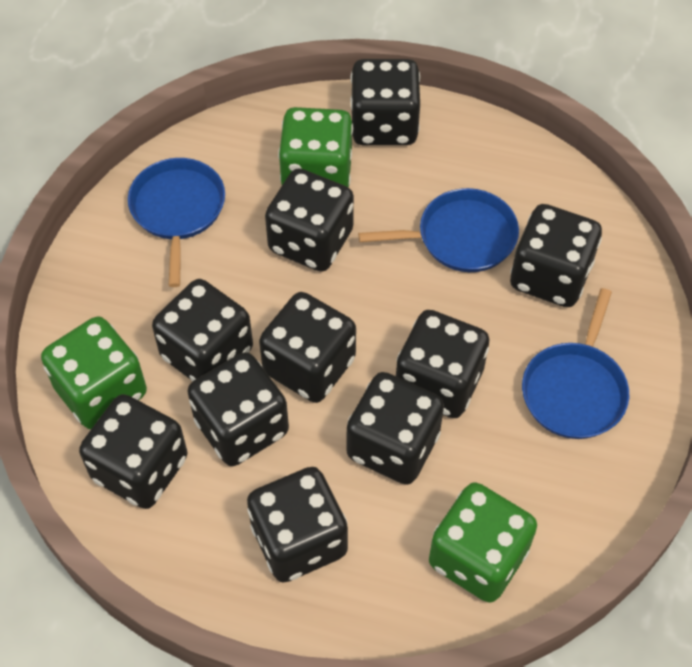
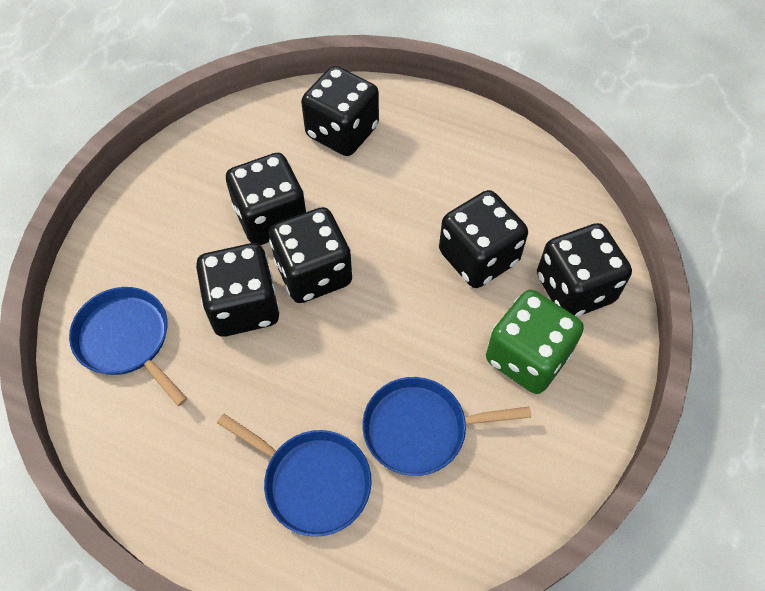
black dice: [79,394,188,509] [152,279,253,382] [187,352,289,466] [247,467,348,583] [259,292,356,403] [265,168,354,272] [347,372,444,485] [350,59,420,145] [396,310,489,418] [510,204,602,307] = 10 -> [196,243,280,337] [226,153,307,245] [269,207,352,303] [301,66,379,156] [439,190,528,288] [537,223,632,317] = 6
green dice: [41,317,147,429] [278,107,353,188] [429,482,537,603] = 3 -> [486,290,584,394] = 1

